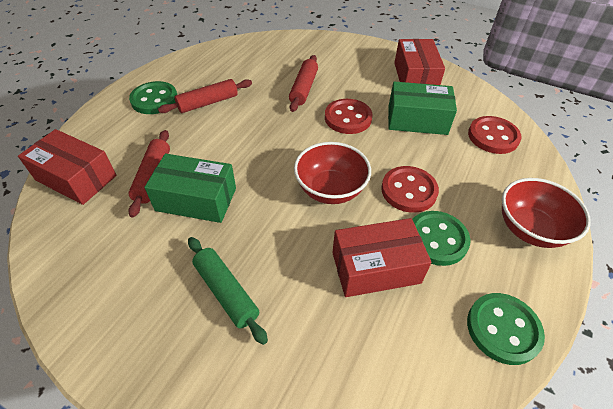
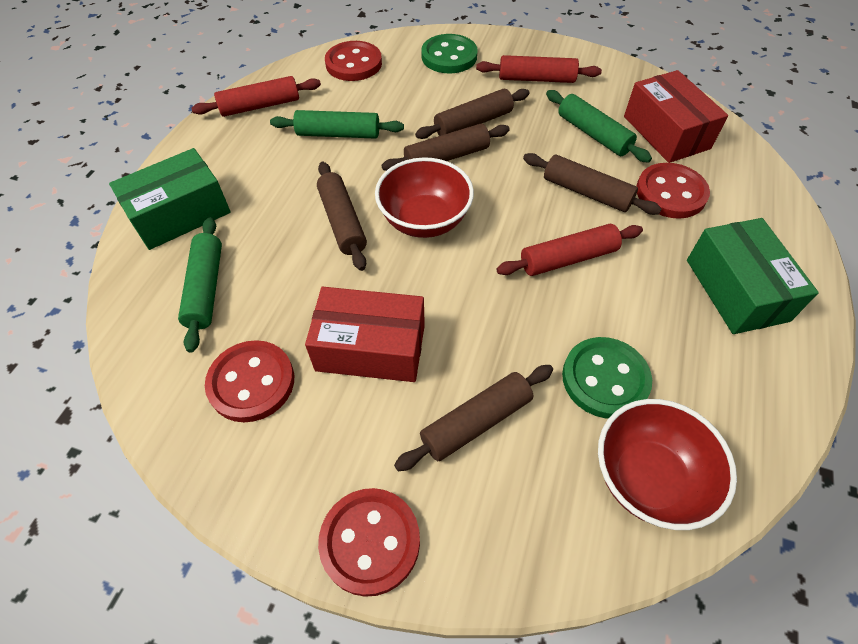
brown rolling pin: none = 0 -> [317,162,367,271] [381,124,510,171] [394,365,553,471] [415,89,529,139] [523,153,662,215] = 5
green button: [129,81,177,114] [412,211,471,266] [467,293,545,365] = 3 -> [421,34,477,73] [562,337,652,419] = 2
green rolling pin: [188,237,268,345] = 1 -> [178,217,222,353] [270,110,404,139] [546,90,652,163] = 3
red box: [18,129,116,205] [332,218,432,297] [394,39,445,85] = 3 -> [305,287,425,382] [624,70,728,163] = 2
red button: [325,99,373,134] [381,166,439,213] [468,116,521,154] = 3 -> [205,340,294,422] [318,488,420,597] [325,41,382,81] [637,163,710,219] = 4

